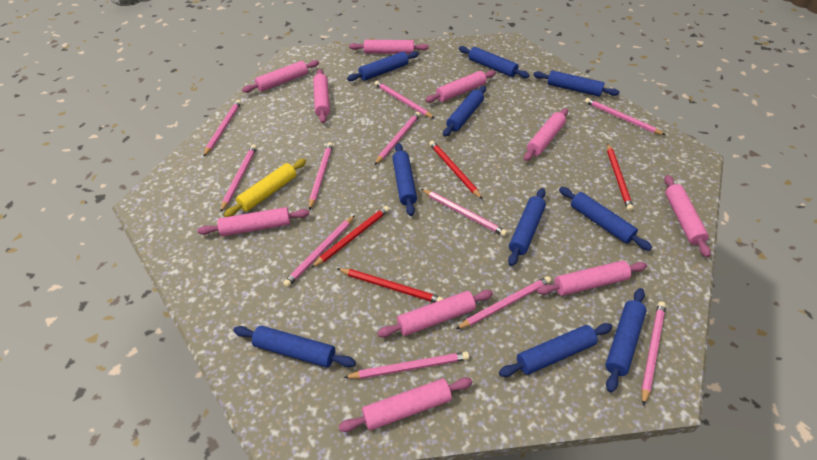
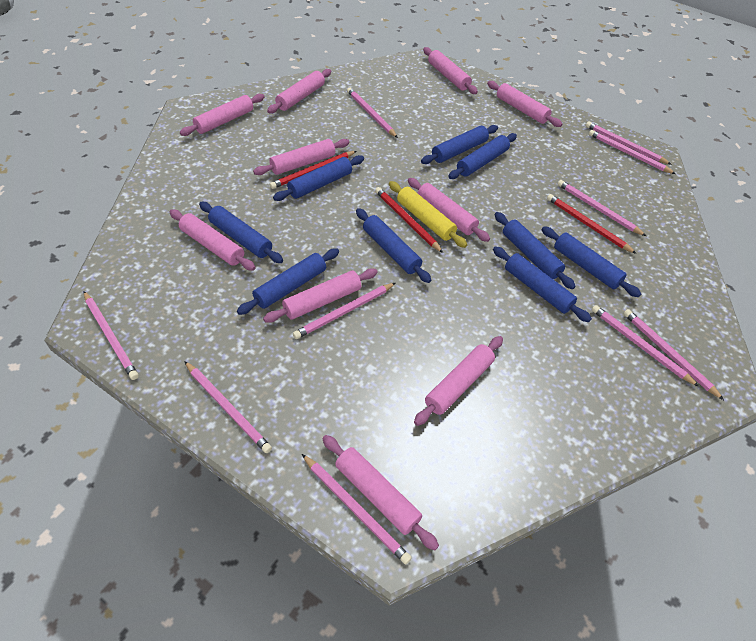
blue rolling pin: [234,325,356,368] [347,51,419,81] [393,143,417,216] [443,86,486,137] [459,46,530,78] [499,323,613,377] [508,188,546,266] [533,70,619,96] [559,187,652,251] [605,288,647,393] = 10 -> [199,202,283,263] [237,248,339,315] [273,155,364,201] [356,208,431,283] [421,125,498,164] [448,133,517,179] [493,246,592,322] [494,212,576,289] [542,226,641,297] = 9
pink pencil: [203,100,241,157] [220,144,257,213] [283,215,355,287] [309,142,333,210] [343,352,469,379] [374,81,435,119] [375,112,420,165] [421,189,507,236] [455,276,551,330] [585,98,665,135] [641,301,666,406] = 11 -> [84,291,139,380] [184,361,272,453] [293,283,395,339] [302,454,412,564] [347,88,398,138] [558,180,646,236] [586,121,672,165] [589,130,676,174] [592,305,699,387] [623,309,724,400] = 10
red pencil: [311,206,390,268] [337,268,443,303] [429,141,483,200] [607,143,634,211] = 4 -> [270,151,356,189] [375,187,443,253] [547,194,637,254] = 3

